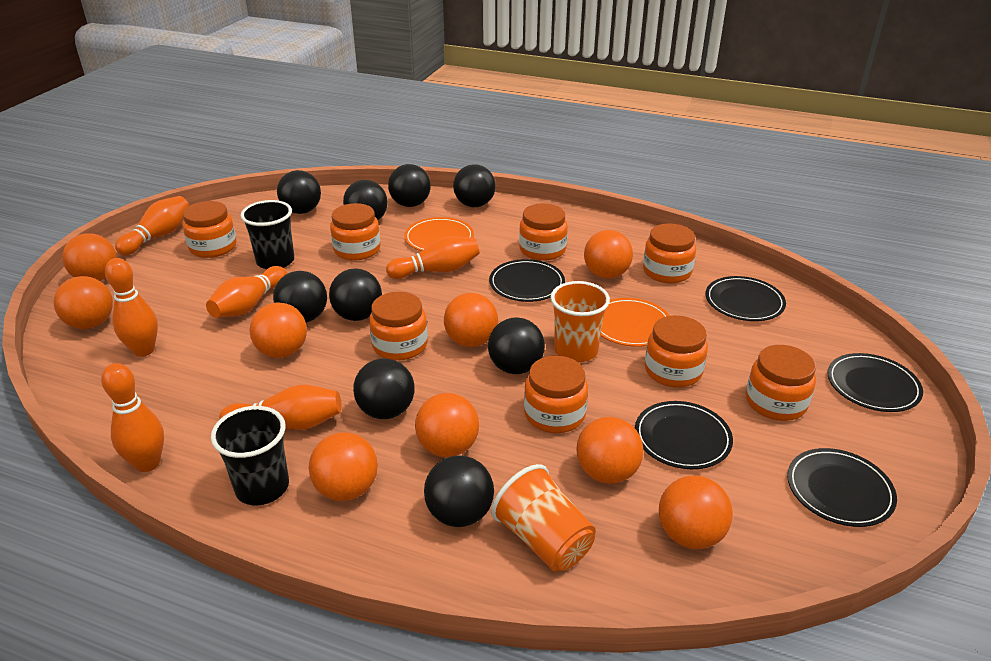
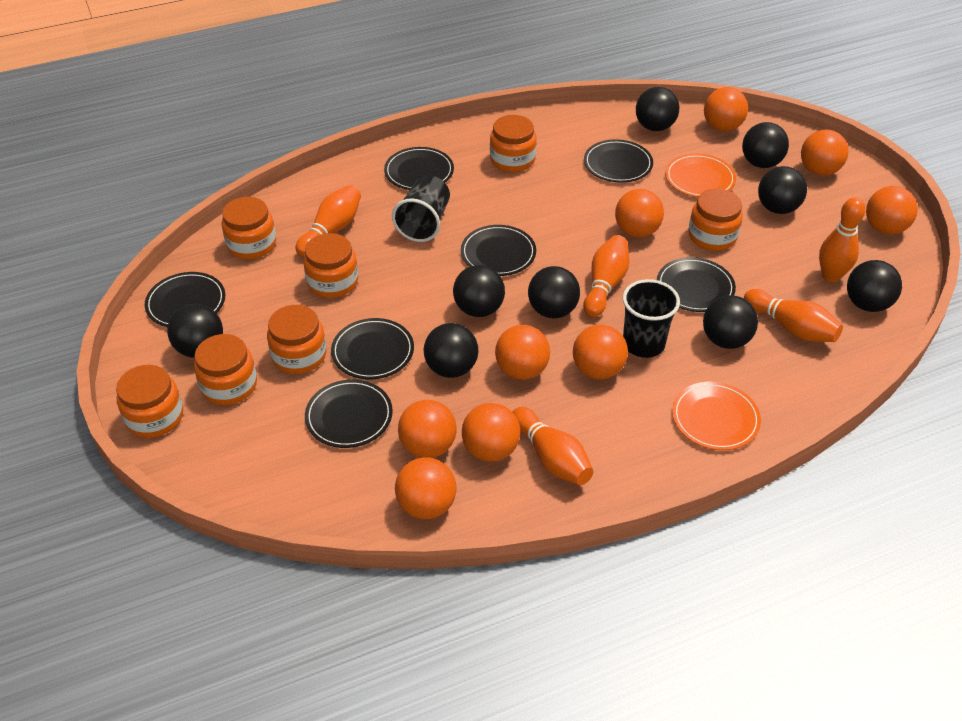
black plate: [489,259,565,302] [635,401,733,469] [705,276,786,321] [787,448,897,527] [827,353,923,412] = 5 -> [145,272,225,327] [305,379,393,448] [331,318,414,379] [384,147,454,190] [461,225,536,276] [584,139,653,183] [657,257,736,312] = 7
orange bowling pin: [101,363,164,472] [105,258,158,357] [115,196,189,255] [206,266,287,318] [219,385,342,430] [386,236,479,279] = 6 -> [296,185,361,257] [512,407,593,485] [583,235,630,317] [744,289,843,342] [819,197,866,282] = 5
orange cup: [491,464,596,572] [550,281,610,363] = 2 -> none = 0
orange jar: [183,201,237,258] [330,203,380,261] [369,292,428,361] [519,203,568,261] [524,356,588,433] [643,223,696,283] [645,315,708,388] [746,345,816,421] = 8 -> [116,365,183,438] [194,334,257,405] [221,197,276,259] [267,305,326,374] [303,233,358,298] [490,115,537,172] [688,189,743,251] = 7

